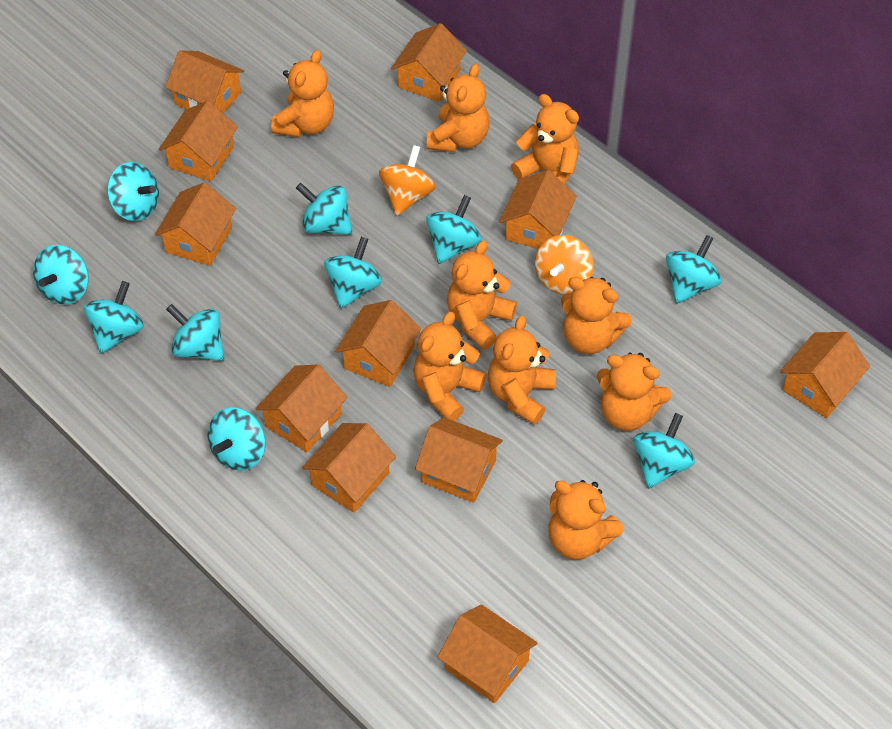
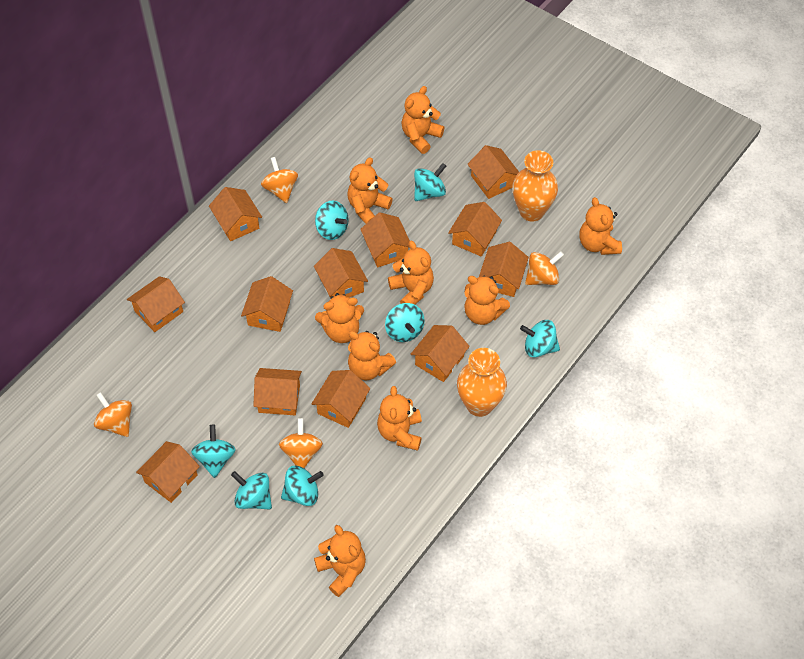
orange house: [155,182,236,266] [159,100,238,181] [165,50,244,113] [255,364,347,452] [302,423,396,513] [335,300,421,387] [391,23,467,102] [415,417,503,503] [437,604,537,703] [499,170,577,249] [780,332,870,418] = 11 -> [127,276,185,332] [136,441,200,503] [209,187,262,241] [241,276,293,332] [253,368,302,415] [311,370,371,428] [314,248,368,298] [360,212,410,267] [411,325,470,382] [448,202,502,256] [467,145,519,199] [479,242,529,297] = 12
orange spinning top: [379,145,436,215] [535,235,594,295] = 2 -> [94,392,132,437] [261,157,298,203] [279,418,323,468] [525,251,564,285] = 4
orange vase: none = 0 -> [457,348,507,417] [513,150,558,222] = 2
turquoise spinning top: [33,245,89,305] [84,281,144,354] [107,162,159,221] [166,304,224,361] [207,407,266,471] [296,183,352,235] [324,237,382,309] [426,195,481,264] [633,413,695,489] [666,235,722,304] = 10 -> [191,425,236,478] [231,471,272,510] [281,466,324,506] [315,201,349,240] [385,303,425,342] [414,163,446,201] [520,320,560,357] = 7

